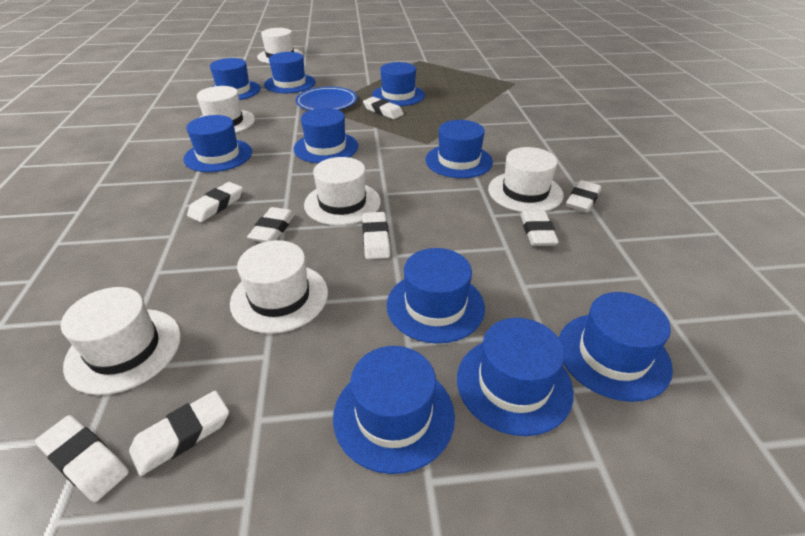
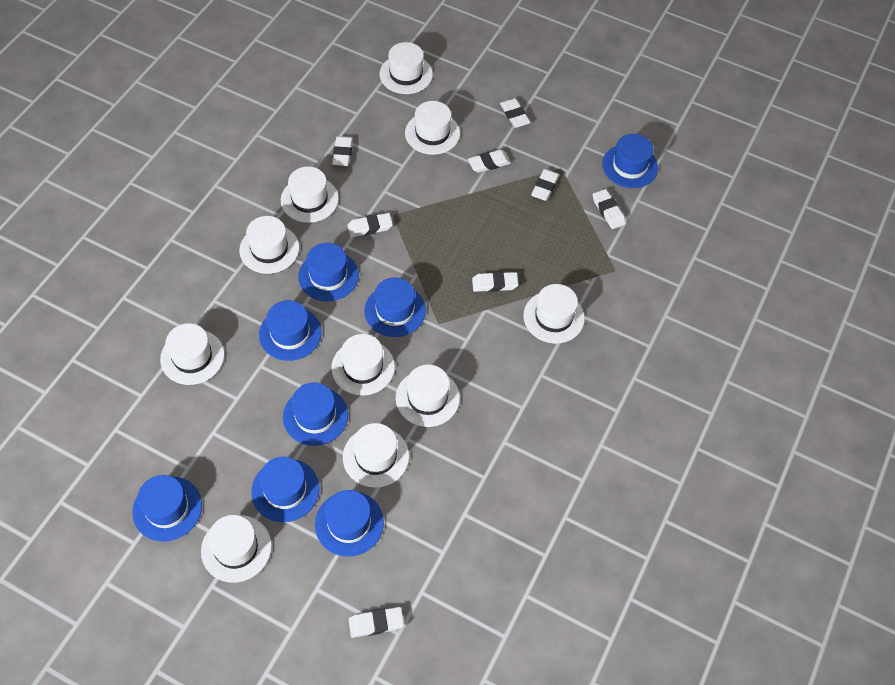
blue hat: [183,115,252,172] [210,58,261,100] [264,52,316,93] [293,108,358,163] [333,346,455,474] [372,62,425,106] [387,248,485,344] [425,120,493,178] [457,318,574,436] [559,292,673,402] = 10 -> [132,475,202,542] [251,457,320,522] [259,300,322,361] [283,382,348,446] [298,243,359,301] [315,490,384,557] [364,277,426,337] [602,134,658,188] = 8
blue plate: [296,87,357,110] = 1 -> none = 0
white hat: [61,287,181,395] [197,86,255,133] [230,240,328,334] [257,28,303,63] [304,157,381,226] [488,147,564,212] = 6 -> [160,323,225,385] [201,515,272,583] [239,216,299,274] [281,166,339,223] [331,334,395,396] [343,423,409,488] [380,42,433,94] [396,365,460,427] [405,101,460,155] [523,284,585,343] = 10

